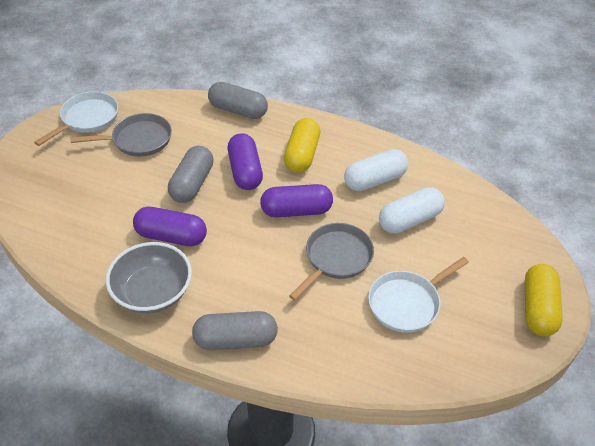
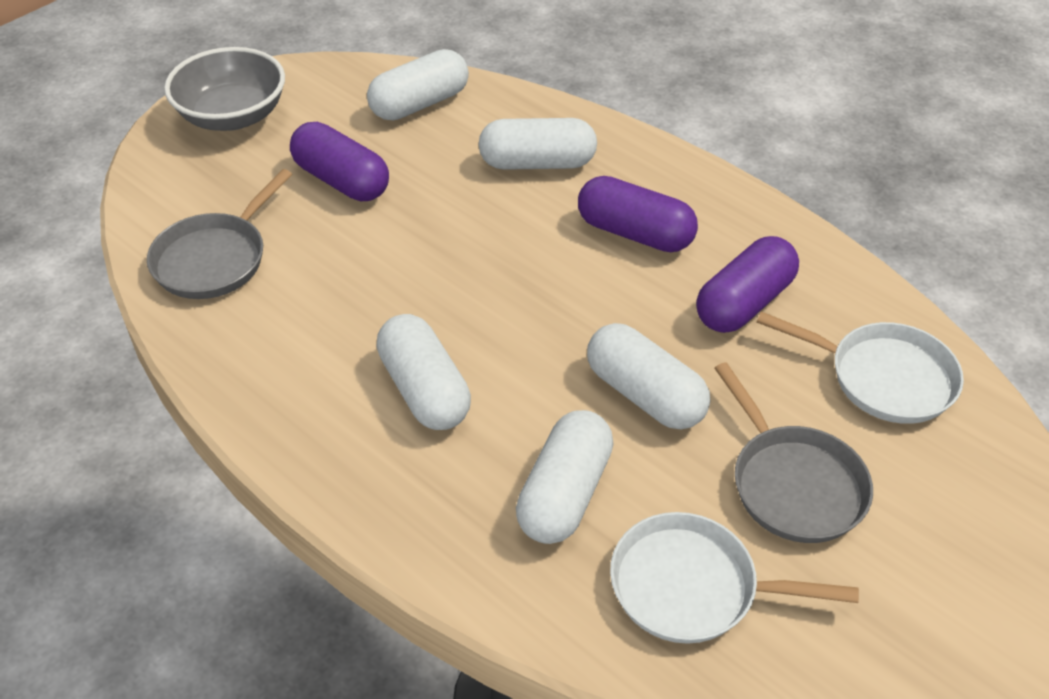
grey capsule: [168,146,214,203] [192,311,278,350] [208,82,268,119] = 3 -> none = 0
white capsule: [344,149,408,191] [379,187,445,234] = 2 -> [367,49,469,121] [376,314,471,430] [478,118,597,170] [516,410,614,544] [587,323,710,430] = 5
yellow capsule: [284,118,320,173] [525,264,563,336] = 2 -> none = 0

